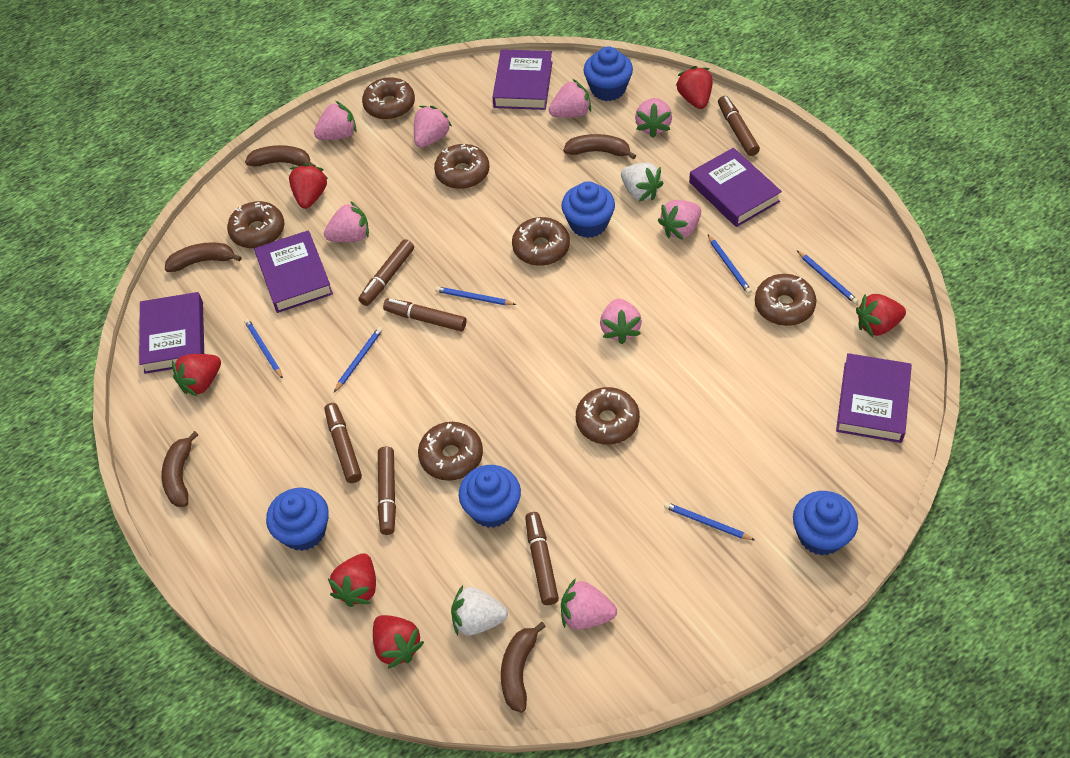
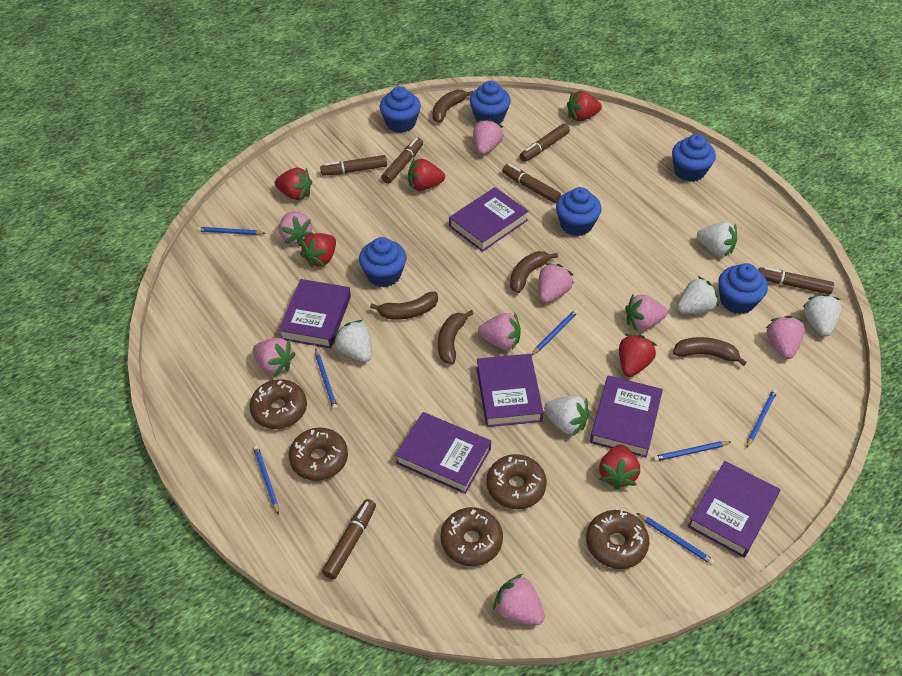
blue cupcake: [266,488,329,551] [459,465,521,528] [561,181,615,238] [584,46,633,101] [793,491,858,556] = 5 -> [359,237,406,287] [380,86,421,133] [470,81,511,124] [556,187,602,236] [672,134,716,182] [718,263,768,314] = 6
blue pencil: [244,319,283,379] [334,327,383,392] [435,286,517,305] [664,502,755,540] [708,235,752,294] [797,250,858,304] = 6 -> [197,227,265,235] [253,445,279,515] [315,349,338,410] [531,309,578,356] [637,513,715,565] [653,441,731,462] [746,389,777,448] = 7
brown donut: [227,201,284,248] [362,77,415,120] [418,422,483,481] [434,144,489,189] [512,217,570,266] [576,387,640,444] [755,274,817,326] = 7 -> [250,379,307,429] [289,428,348,481] [441,507,503,566] [486,454,547,509] [586,510,649,569] = 5
purple book: [139,292,204,374] [254,230,333,313] [492,49,552,110] [689,148,782,227] [836,353,912,443] = 5 -> [279,279,351,348] [396,412,491,494] [449,187,529,252] [476,354,544,427] [590,375,663,458] [688,461,780,558] = 6
white strawberry: [451,585,508,636] [621,163,663,202] = 2 -> [333,320,372,362] [544,396,590,437] [677,276,718,314] [697,222,737,256] [802,294,842,336] = 5

